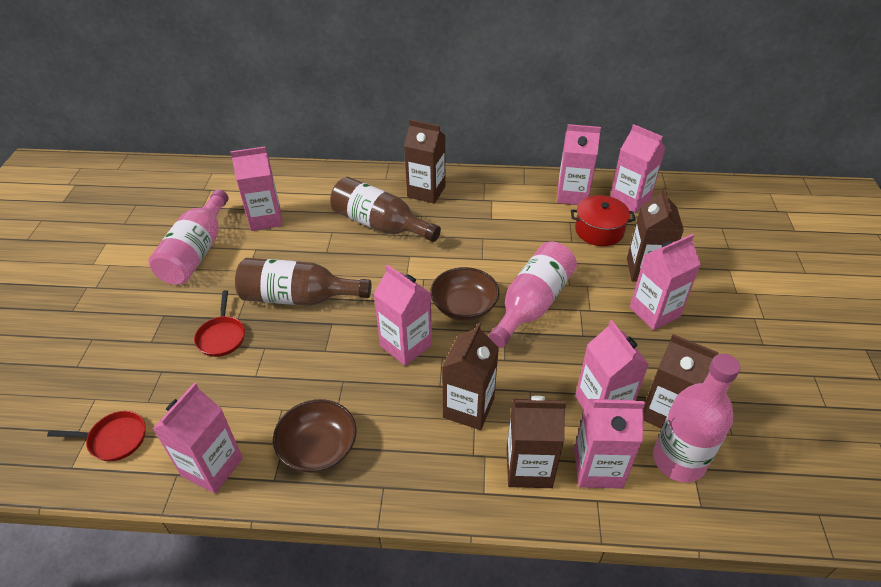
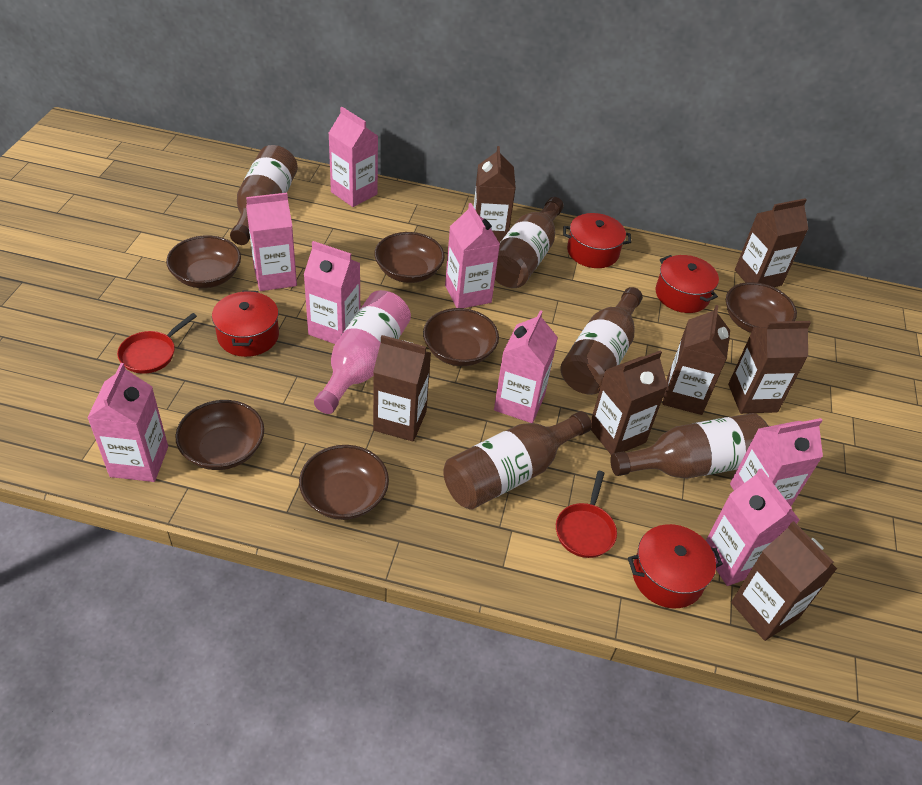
brown bottle: [235,258,372,306] [330,177,441,242] = 2 -> [230,145,298,245] [443,411,592,510] [495,197,564,288] [560,287,643,395] [610,413,769,479] = 5
brown bowl: [273,399,357,473] [430,267,499,321] = 2 -> [166,235,241,288] [175,400,264,470] [299,445,389,520] [374,232,445,283] [423,308,499,366] [726,282,797,333] = 6
brown carton: [404,120,445,204] [442,323,499,430] [507,396,566,488] [627,188,684,282] [643,334,719,429] = 5 -> [373,335,431,442] [474,146,516,243] [591,351,668,455] [662,305,730,415] [728,321,811,414] [731,521,837,641] [735,198,809,287] = 7
pink bottle: [148,189,229,284] [489,242,577,348] [653,354,741,482] = 3 -> [314,290,411,414] = 1
red pot: [571,195,635,246] = 1 -> [212,291,279,357] [563,213,631,268] [628,524,723,608] [656,255,719,313] = 4

